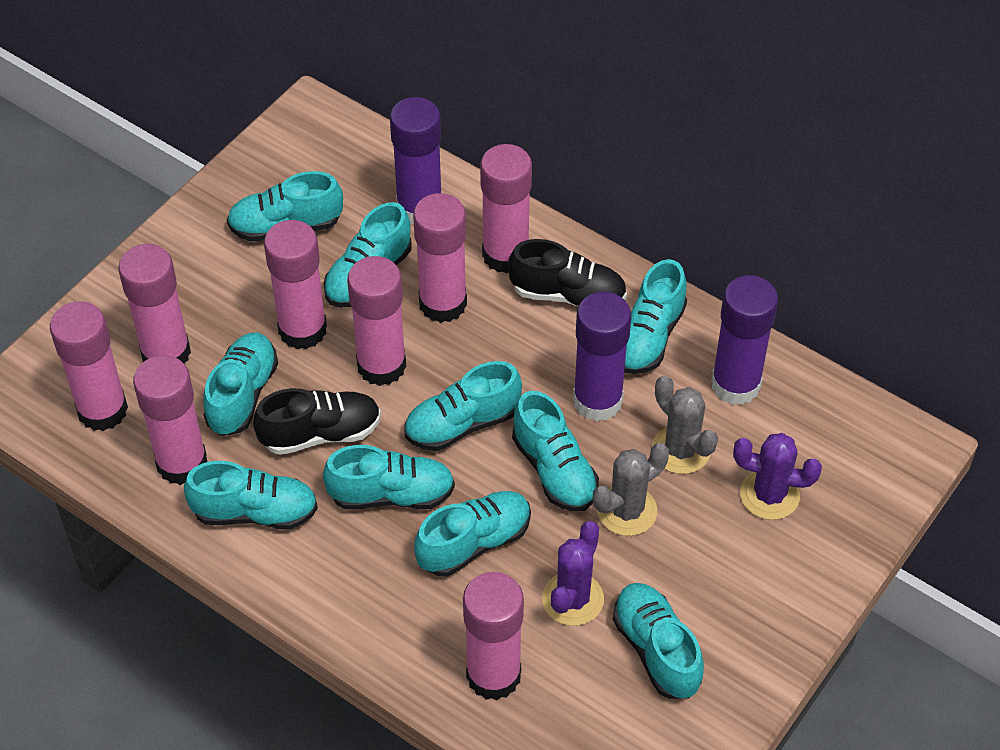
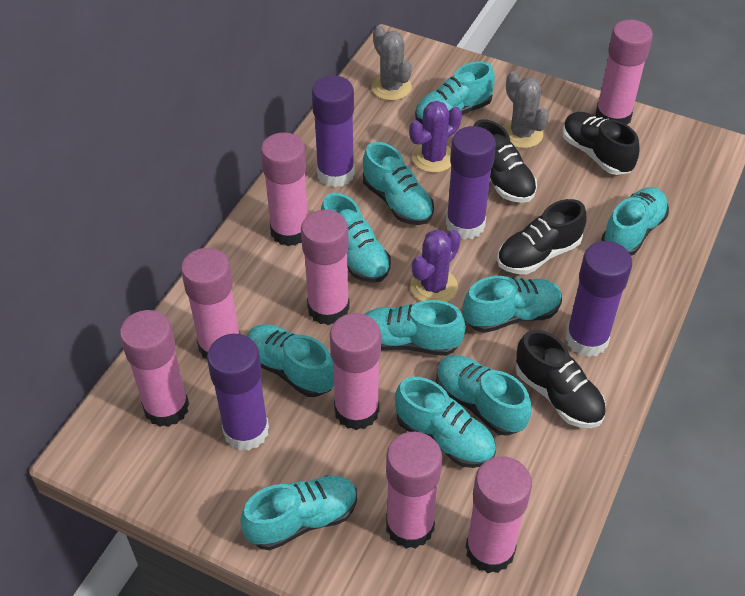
black shoe: [253,388,381,455] [508,239,627,306] = 2 -> [473,119,537,203] [497,199,587,274] [516,330,606,428] [562,112,640,175] = 4
purple glue stick: [390,97,442,224] [573,292,631,421] [711,275,778,405] = 3 -> [207,334,269,451] [312,75,355,187] [446,126,496,240] [565,241,632,357] = 4

